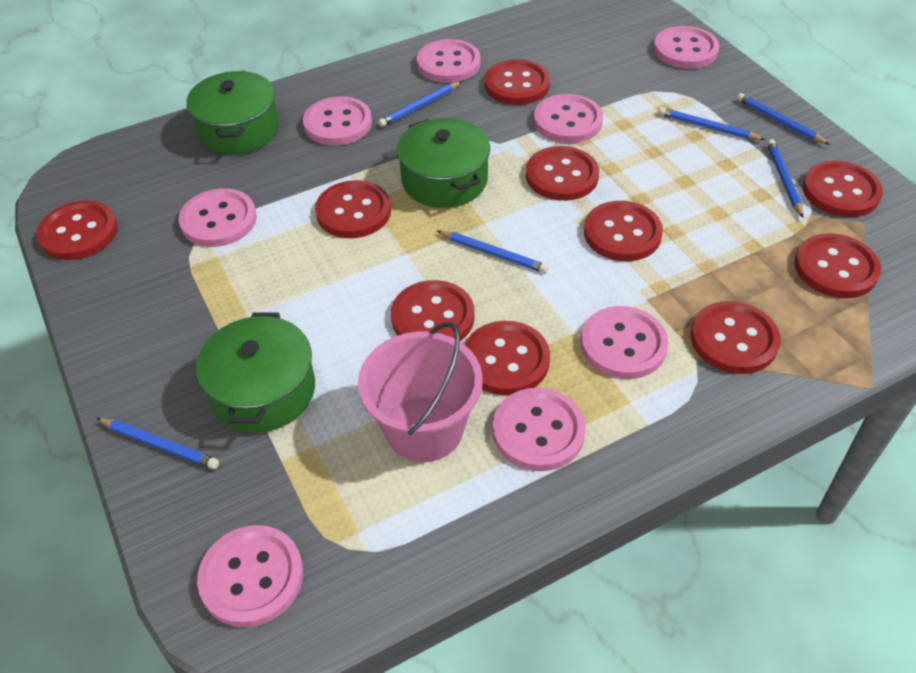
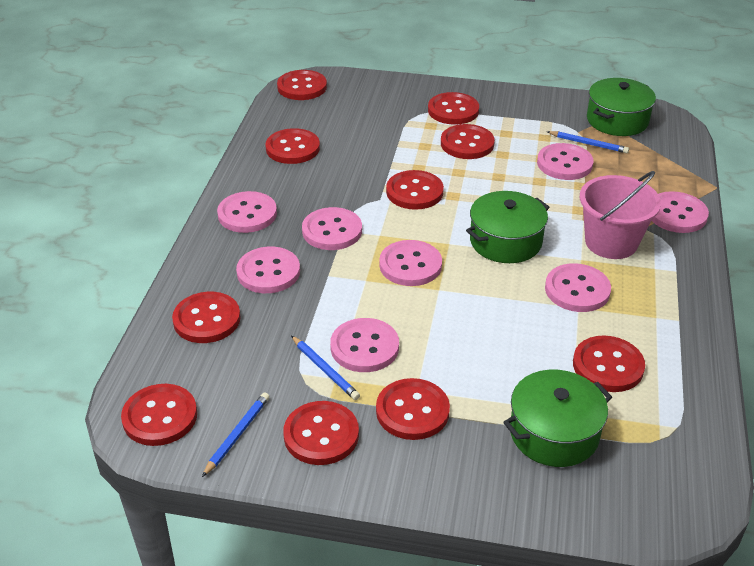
blue pencil: [96,418,219,470] [378,81,462,127] [437,231,548,273] [658,107,766,140] [737,93,830,145] [767,139,804,218] = 6 -> [202,392,269,477] [291,336,360,400] [547,131,629,154] = 3

